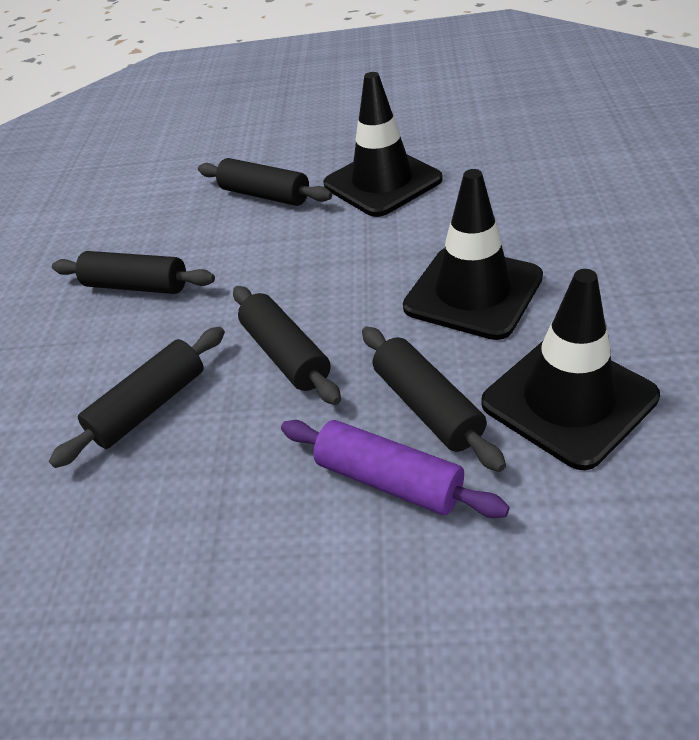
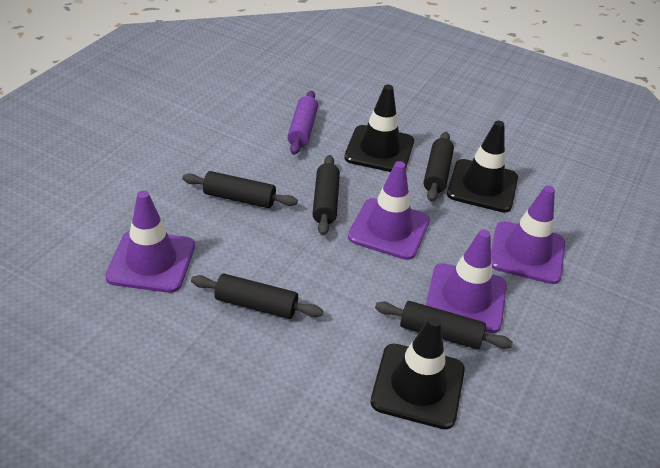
purple traffic cone: none = 0 -> [105,191,195,293] [348,161,430,260] [426,229,507,333] [491,186,565,284] = 4

